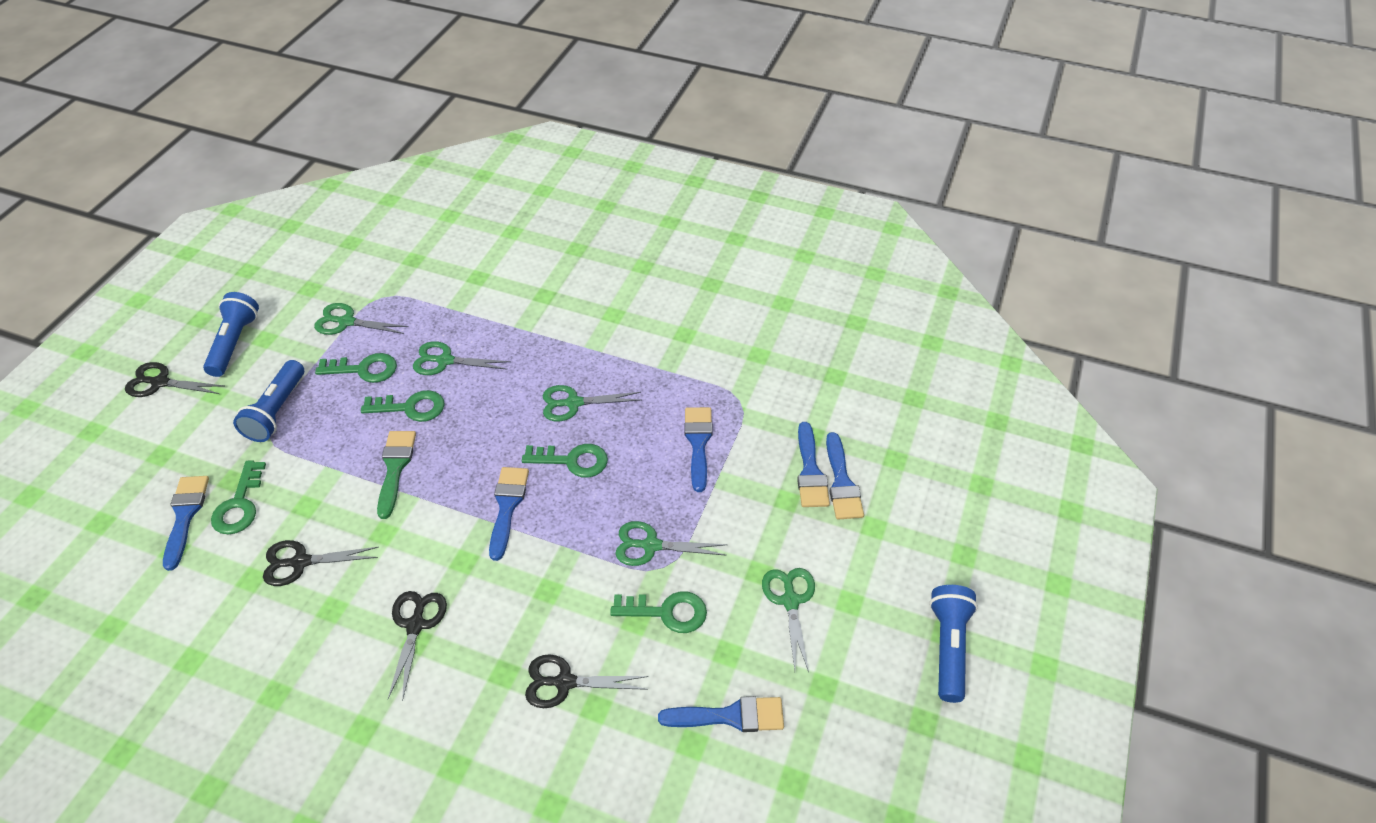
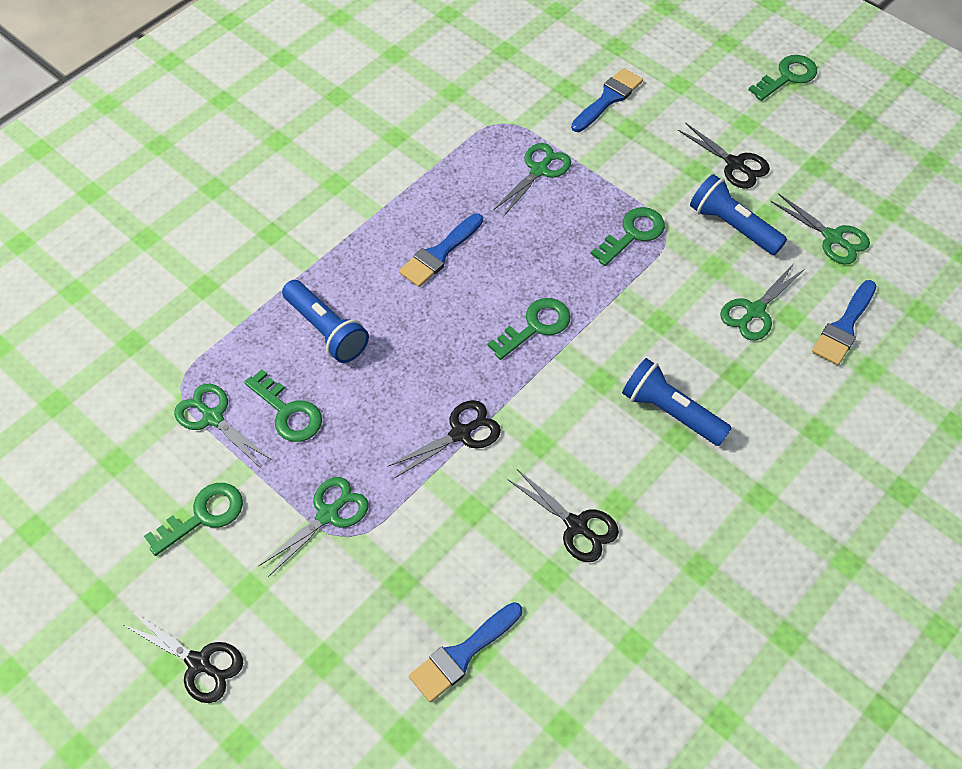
blue brush: [163,476,209,571] [489,467,529,561] [658,696,784,732] [685,407,713,492] [797,422,830,507] [826,432,864,519] = 6 -> [399,213,483,287] [409,602,522,702] [571,68,643,132] [812,280,877,365] = 4
green brush: [377,431,416,519] = 1 -> none = 0

